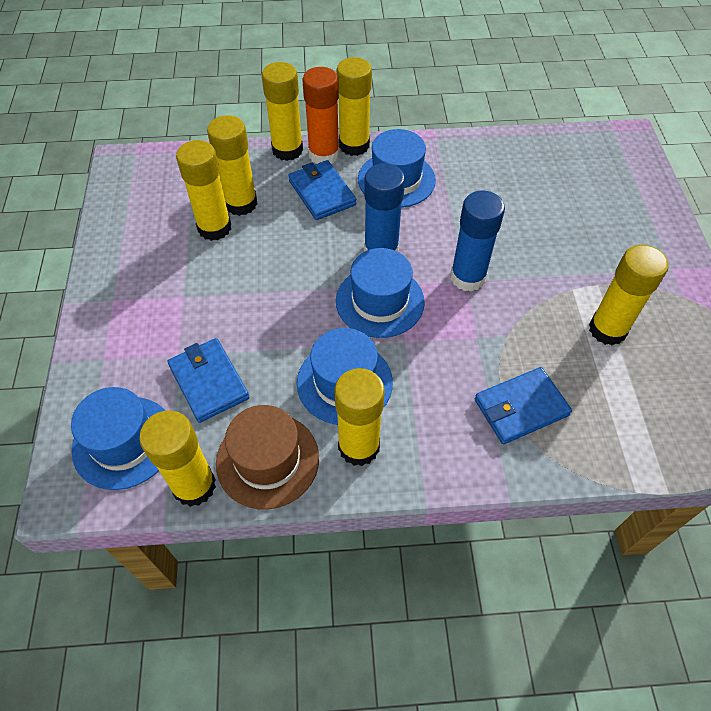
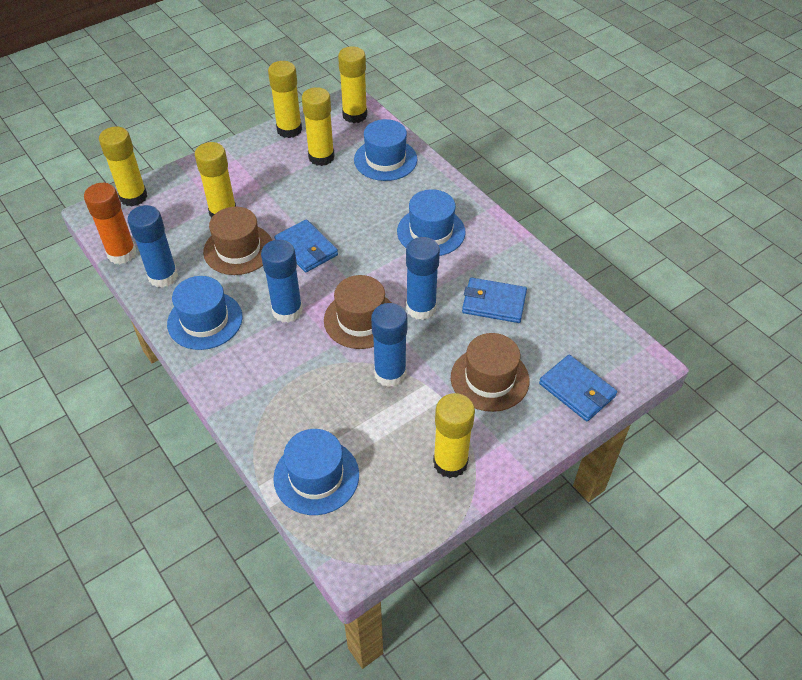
blue glue stick: [364,163,405,252] [451,191,505,292] = 2 -> [127,205,178,288] [261,240,303,323] [371,303,407,387] [406,237,440,320] = 4
brown hat: [216,405,319,509] = 1 -> [203,207,272,275] [324,275,392,349] [451,333,530,412] = 3
yellow glue stick: [139,410,216,507] [176,140,231,241] [207,115,257,216] [262,62,303,161] [334,368,385,466] [336,57,372,156] [589,245,669,346] = 7 -> [99,126,147,206] [195,142,236,218] [268,61,302,138] [302,87,335,166] [338,46,367,123] [433,393,475,478] = 6

